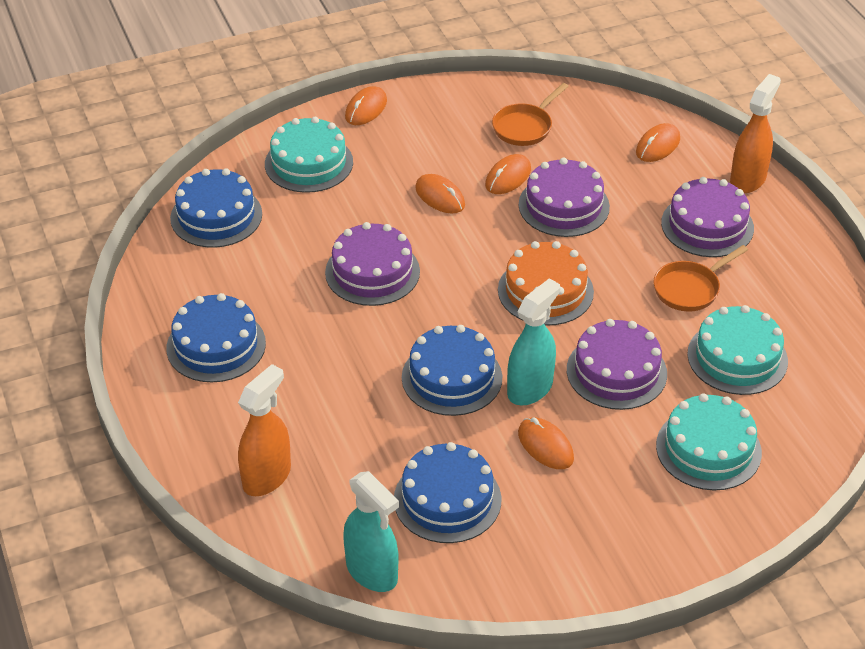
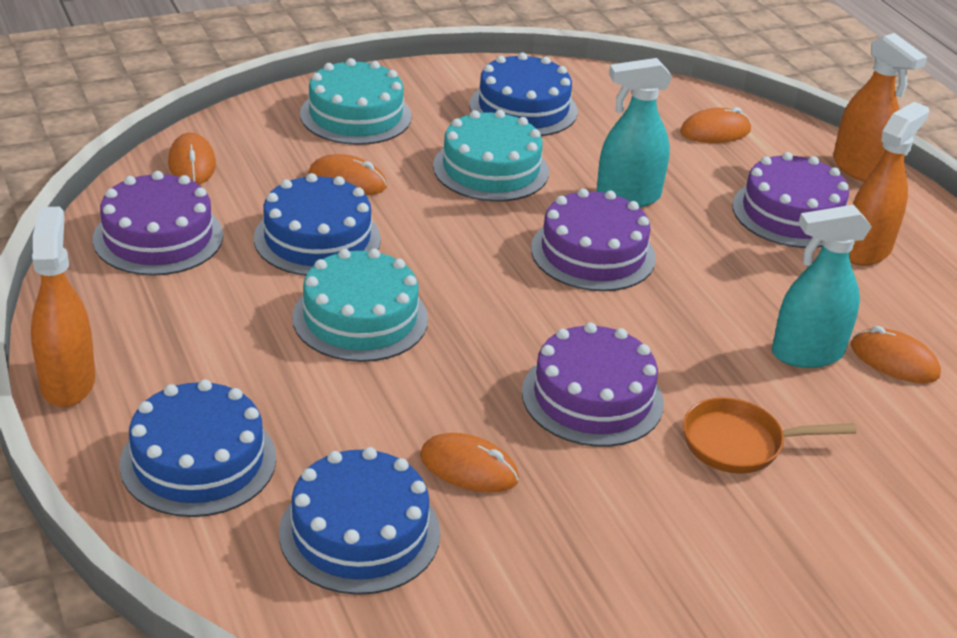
orange cake: [498,241,594,326] = 1 -> none = 0
orange pan: [492,83,568,146] [653,245,748,312] = 2 -> [683,397,857,474] = 1
orange spray bottle: [238,364,291,496] [730,74,781,193] = 2 -> [31,207,95,407] [833,33,927,182] [850,102,929,266] = 3

